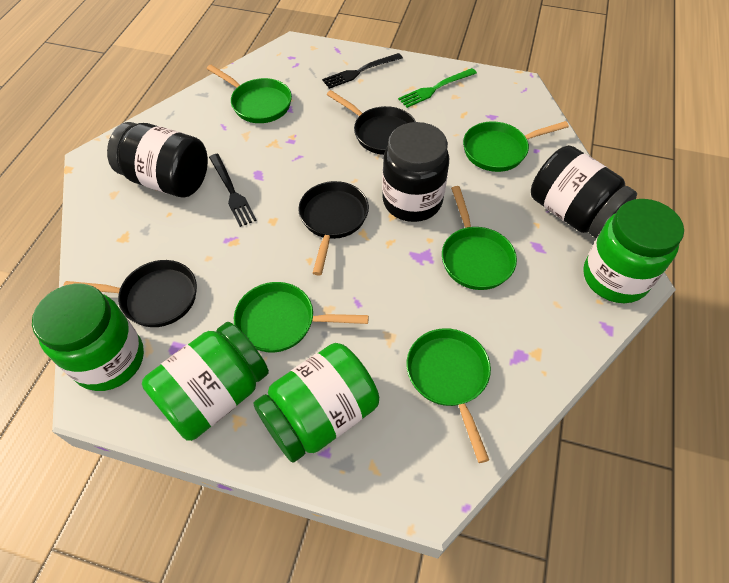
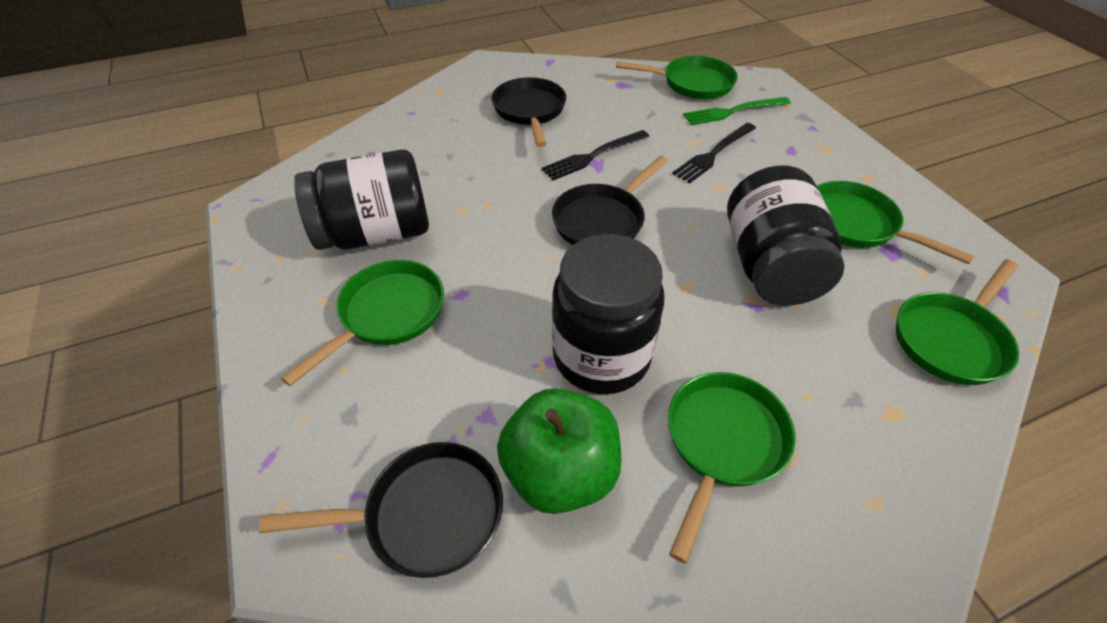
green apple: none = 0 -> [497,388,621,514] = 1
green jar: [32,284,144,391] [142,322,269,441] [253,343,379,463] [583,199,684,303] = 4 -> none = 0

